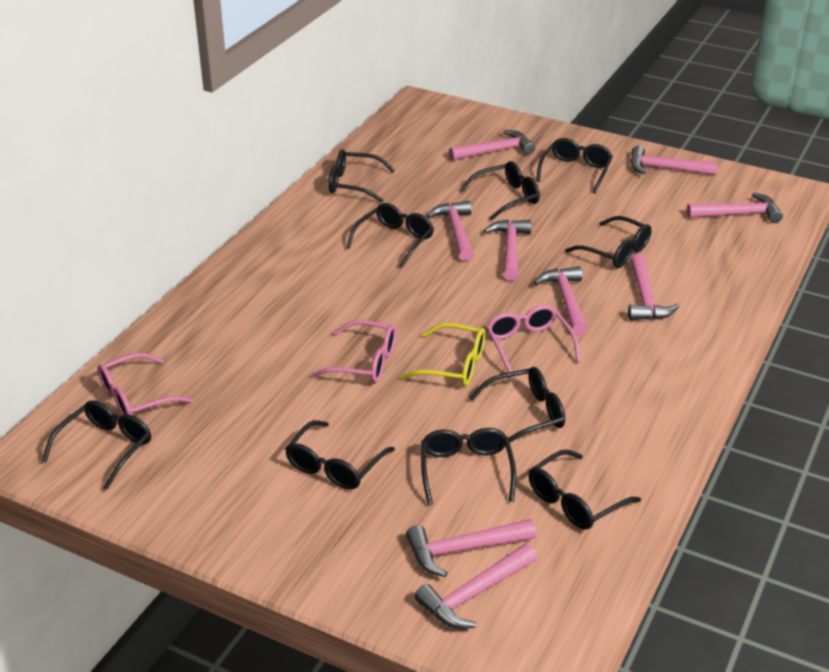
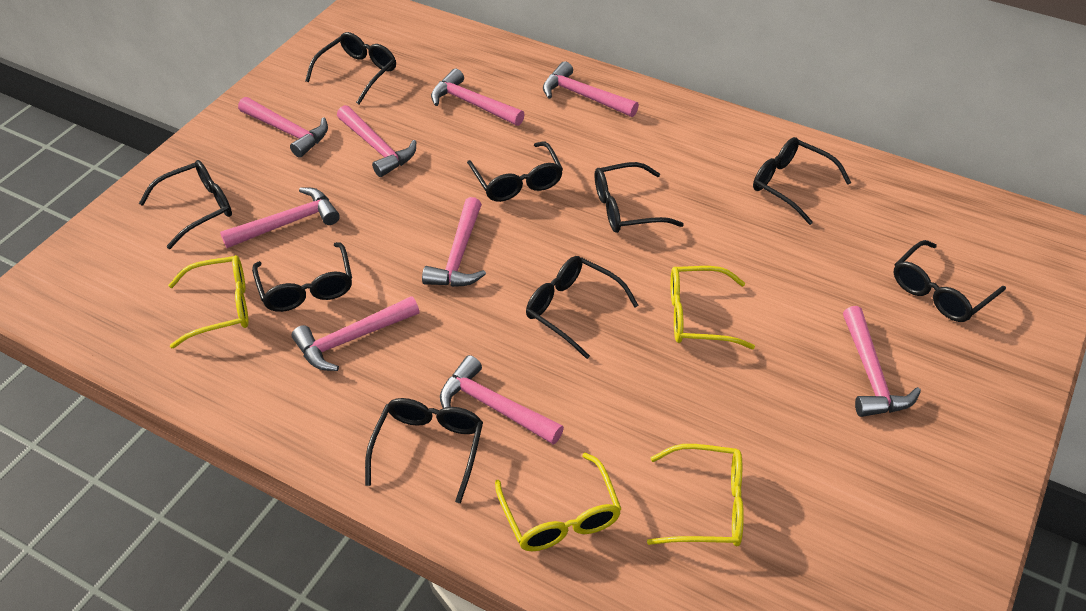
black glasses: [42,401,151,490] [285,420,395,489] [329,149,395,203] [346,203,434,268] [421,428,516,505] [460,161,540,221] [469,367,565,442] [529,450,641,529] [536,138,613,193] [565,216,652,268] = 10 -> [139,160,232,249] [252,242,352,312] [305,32,396,104] [365,398,483,503] [467,141,563,202] [526,256,639,359] [595,162,684,233] [753,137,851,225] [893,240,1006,322] = 9
pink glasses: [97,353,194,415] [311,320,396,383] [486,305,581,378] = 3 -> none = 0
yellow glasses: [401,323,486,386] = 1 -> [168,255,249,348] [495,452,621,551] [647,444,744,546] [671,266,755,349] = 4

